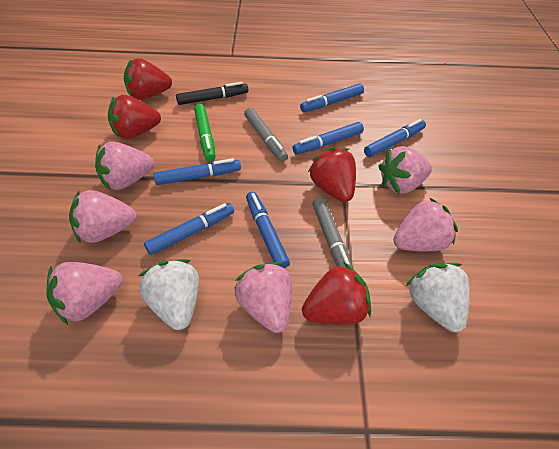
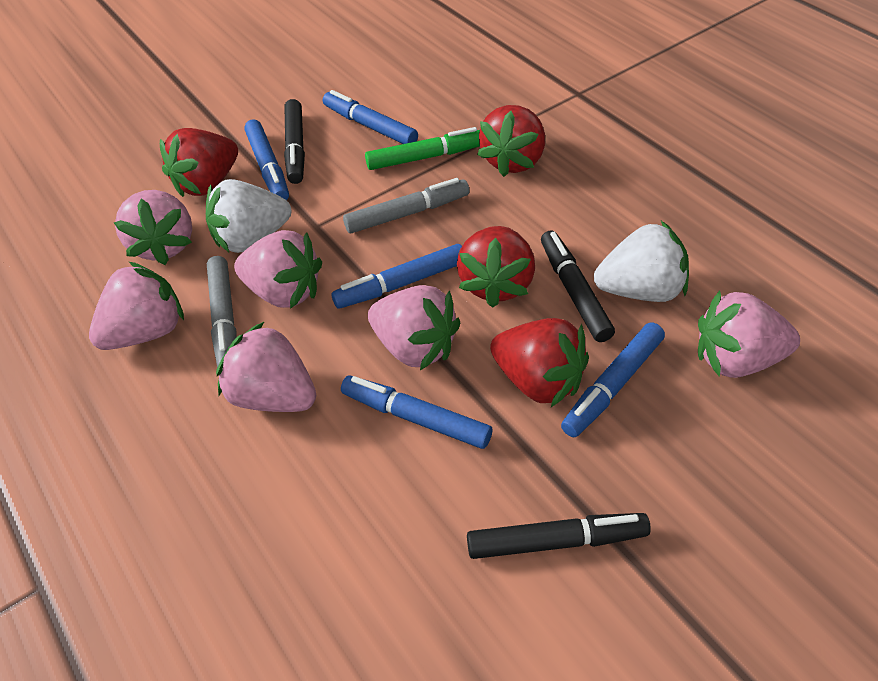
black marker: [176,82,248,105] = 1 -> [284,99,305,184] [467,513,651,559] [541,230,615,342] = 3
blue marker: [144,203,234,255] [154,158,241,185] [246,192,290,268] [293,122,364,155] [300,83,364,112] [364,119,426,157] = 6 -> [244,119,289,200] [323,90,418,144] [332,244,462,309] [341,375,492,449] [561,322,665,437] = 5

